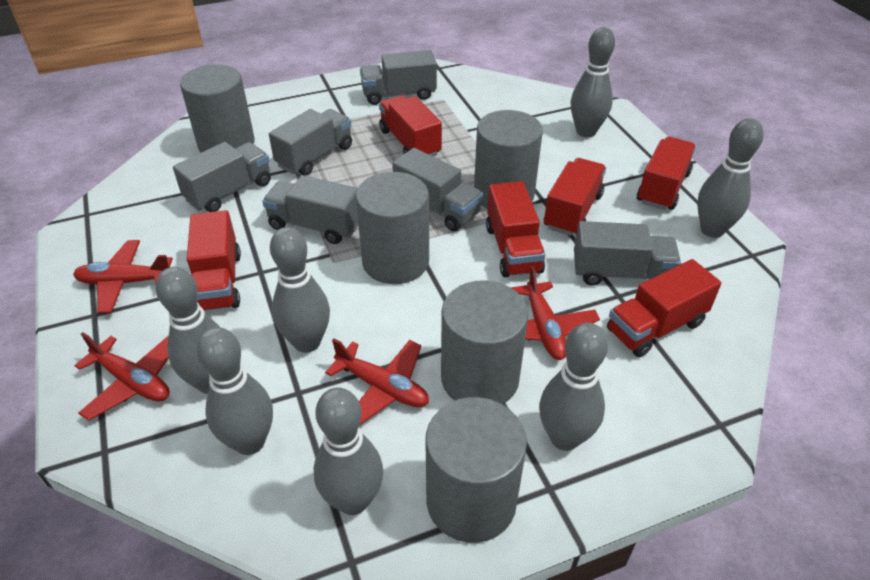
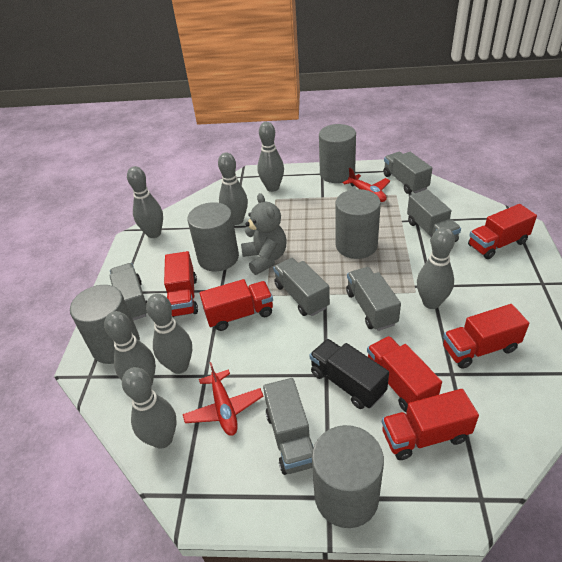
black truck: none = 0 -> [309,339,389,409] = 1
grey teddy bear: none = 0 -> [241,193,287,275] = 1
red plane: [73,240,173,313] [74,332,170,421] [325,339,429,425] [511,266,600,360] = 4 -> [183,362,264,436] [343,168,390,202] = 2

